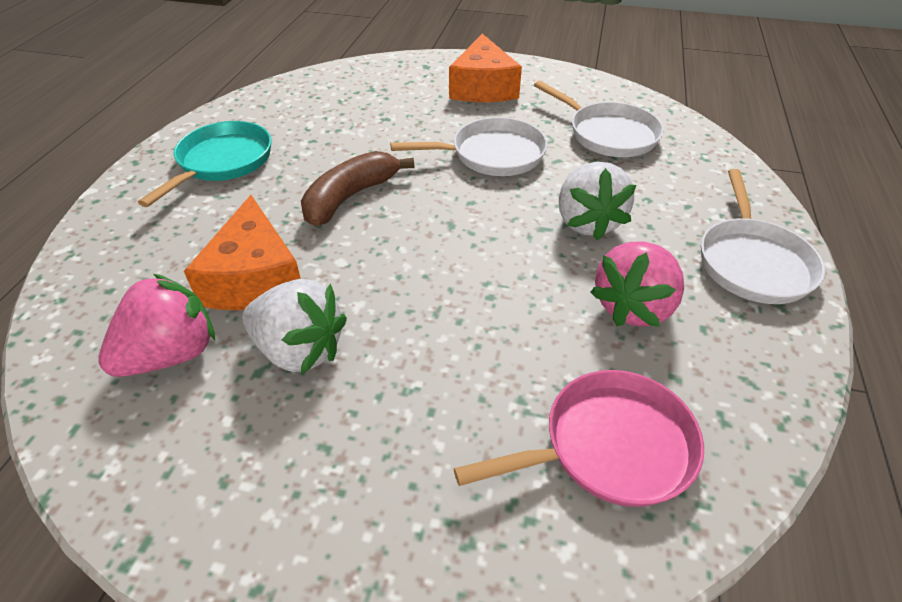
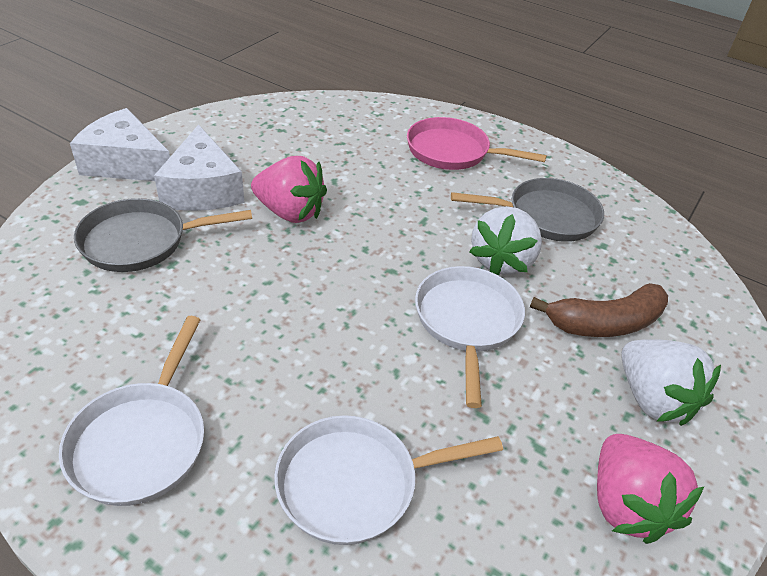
grey pan: none = 0 -> [74,198,252,272] [451,178,604,242] = 2
orange cheese: [184,195,301,310] [449,34,522,102] = 2 -> none = 0
turquoise pan: [138,121,271,207] = 1 -> none = 0
white cheese: none = 0 -> [70,108,170,181] [154,124,245,211] = 2

